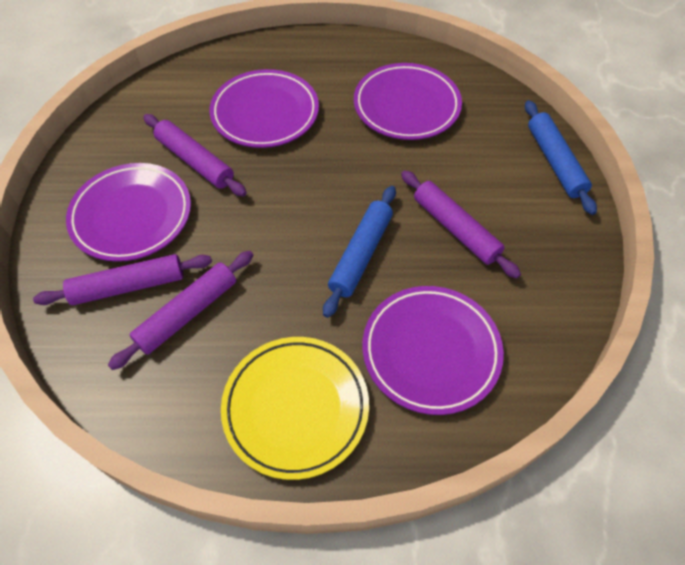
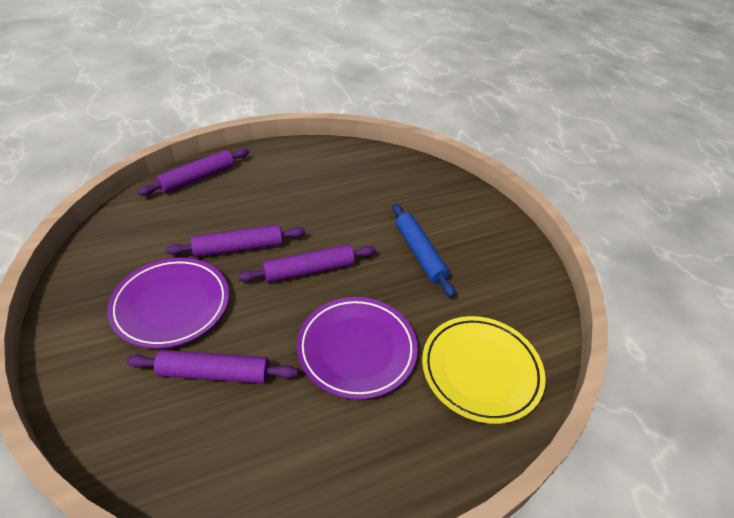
blue rolling pin: [323,186,396,318] [525,100,597,215] = 2 -> [392,204,455,297] = 1
purple plate: [66,163,191,262] [210,69,319,148] [354,63,462,140] [362,286,504,415] = 4 -> [107,258,229,349] [297,297,418,400] = 2

